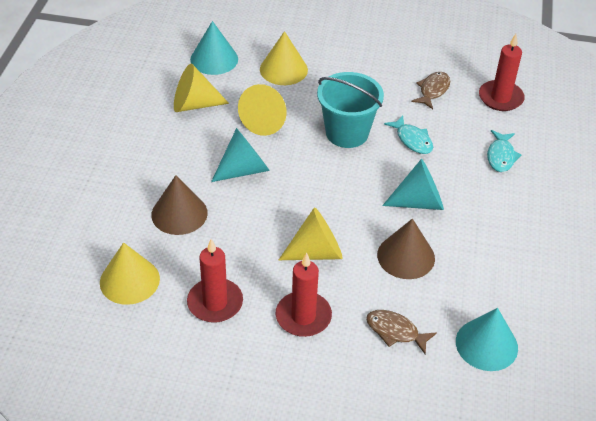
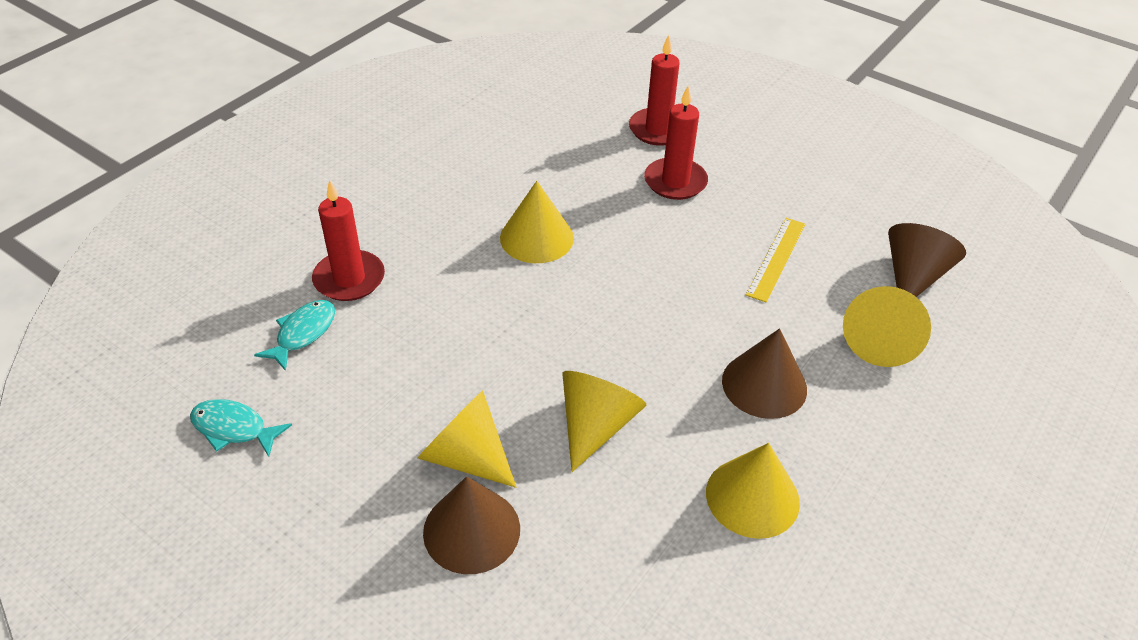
brown cone: [151,175,208,235] [377,219,435,279] = 2 -> [423,476,520,574] [722,328,807,419] [888,223,966,297] = 3
brown fish: [366,310,437,354] [412,72,450,109] = 2 -> none = 0
turquoise bucket: [317,72,384,148] = 1 -> none = 0
turquoise cone: [190,21,238,75] [211,128,270,182] [382,159,444,210] [456,308,518,371] = 4 -> none = 0
yellow ruler: none = 0 -> [746,218,805,303] = 1

